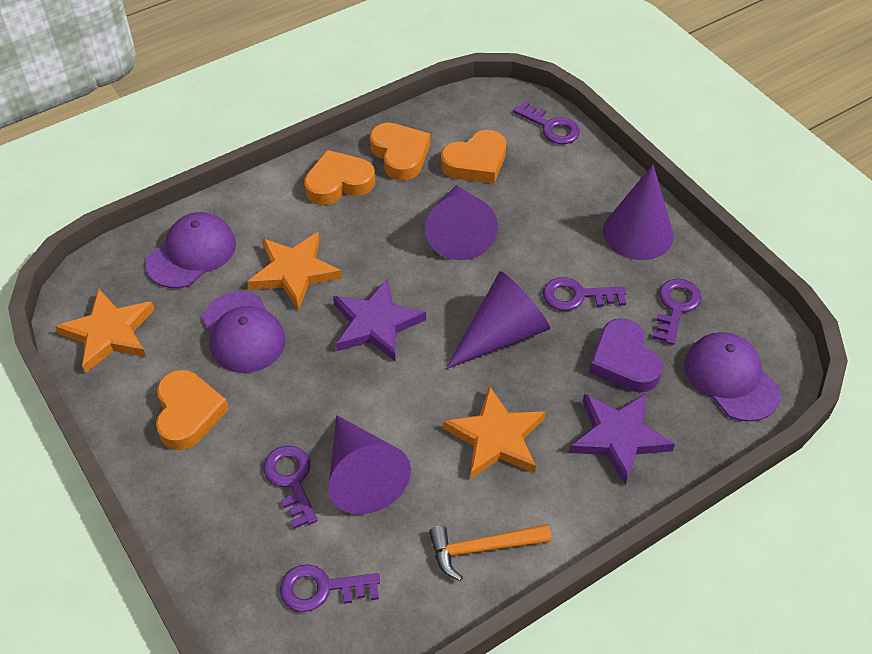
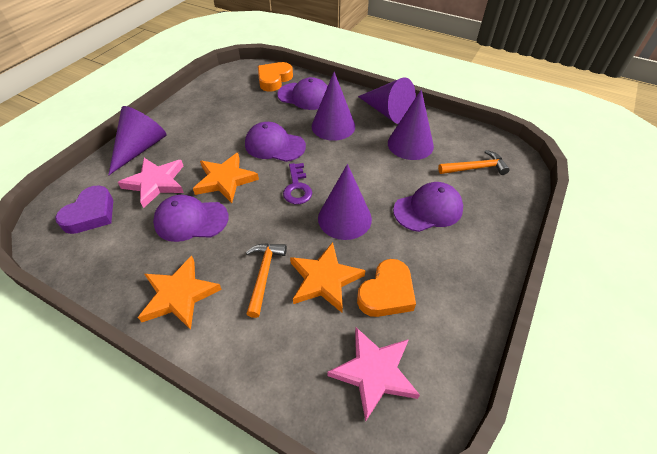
orange hammer: [429,524,551,581] = 1 -> [246,243,287,318] [438,150,510,175] = 2
orange heart: [156,370,229,450] [304,150,375,205] [370,123,430,181] [441,130,506,184] = 4 -> [258,62,293,92] [357,259,416,317] = 2
pink star: none = 0 -> [118,158,184,208] [327,327,420,422] = 2
purple cap: [145,212,236,288] [202,291,285,373] [684,332,781,422] = 3 -> [153,195,229,242] [245,122,306,162] [277,77,328,110] [393,182,463,232] = 4
purple cone: [329,415,411,514] [425,185,498,260] [446,271,550,369] [603,165,674,260] = 4 -> [108,106,167,175] [312,72,355,141] [318,164,372,240] [358,77,416,124] [388,89,434,160] = 5
purple key: [263,446,318,529] [280,564,380,612] [513,101,580,144] [543,277,626,311] [652,279,702,345] = 5 -> [283,163,312,204] = 1
purple star: [333,278,426,362] [569,393,675,485] = 2 -> none = 0

